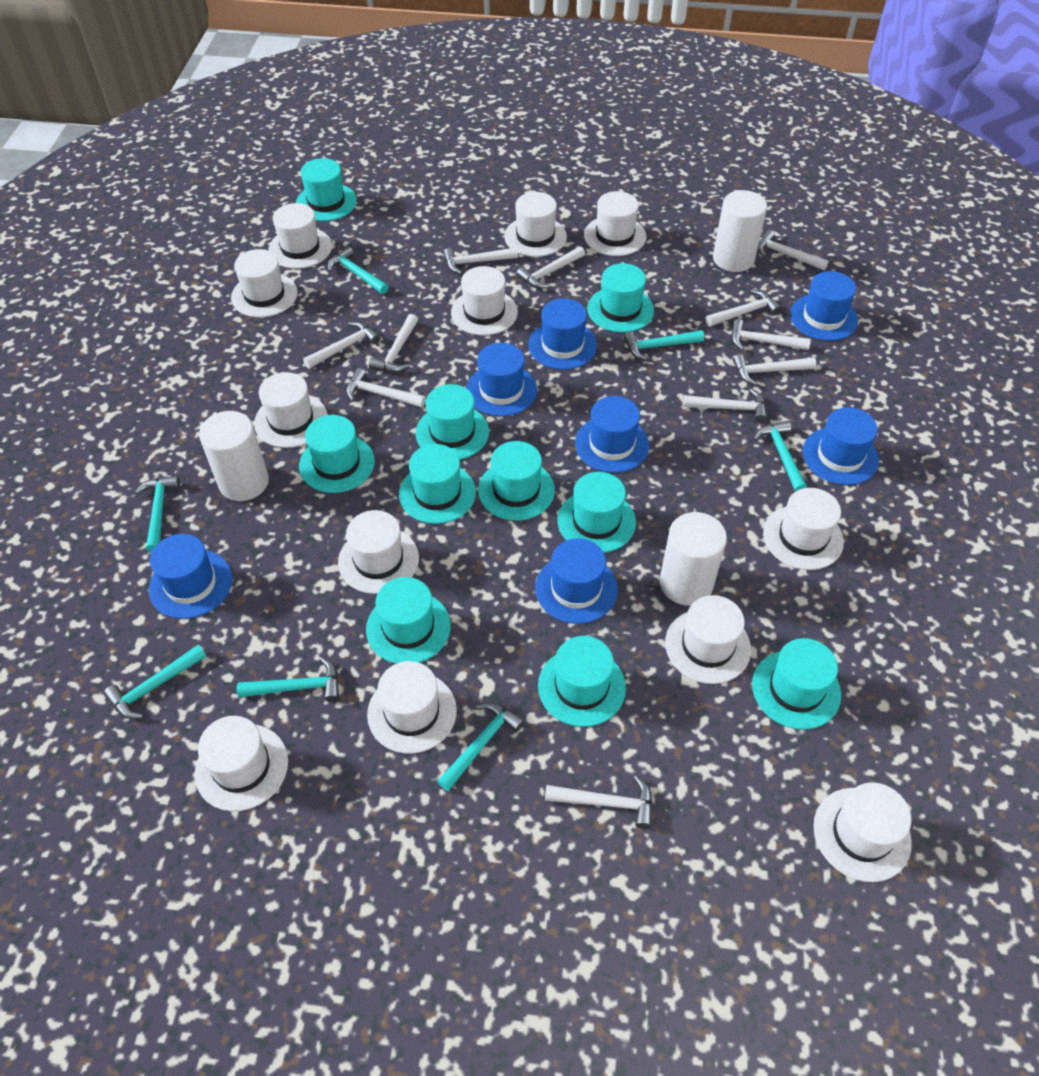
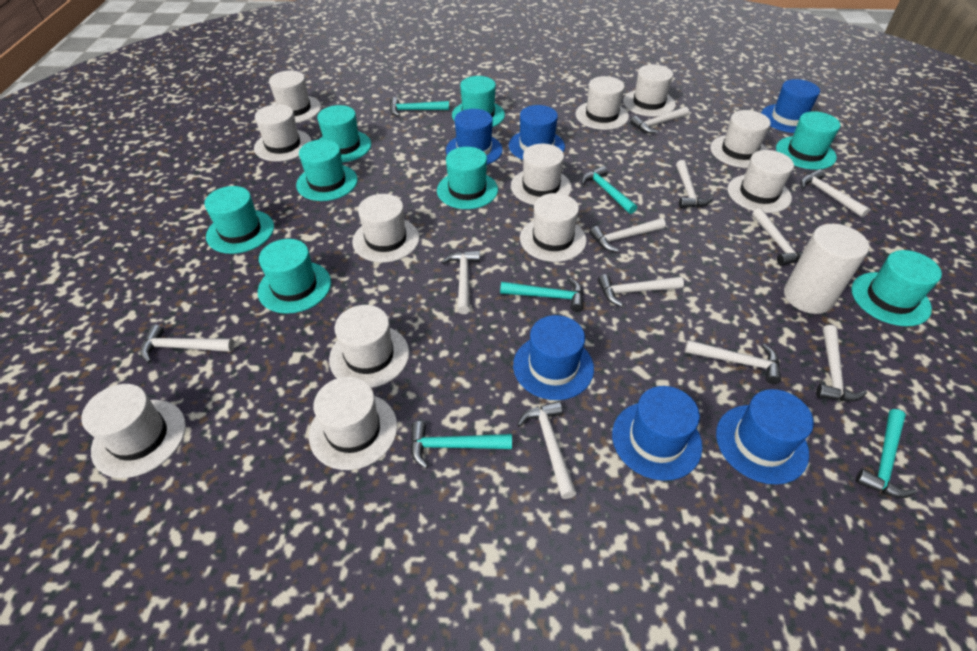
blue hat: [149,534,232,619] [466,343,537,417] [528,298,597,370] [535,538,618,624] [575,396,649,473] [790,271,858,341] [803,407,879,485] = 7 -> [446,109,503,165] [509,105,565,160] [513,315,594,400] [612,386,702,481] [716,389,814,484] [761,79,820,133] = 6
turquoise hammer: [104,645,207,719] [135,475,180,552] [237,657,339,702] [328,246,389,294] [437,702,525,791] [623,330,704,361] [753,421,807,492] = 7 -> [390,97,449,116] [410,421,512,469] [500,278,583,312] [581,166,637,214] [856,409,917,498] = 5
turquoise hat: [296,158,357,221] [299,415,375,493] [366,577,451,664] [399,444,476,524] [415,384,489,460] [478,441,555,521] [538,636,626,727] [557,472,636,553] [587,263,654,333] [752,638,841,730] = 10 -> [204,186,274,254] [258,239,331,314] [296,139,358,201] [317,105,371,162] [437,147,498,209] [452,76,505,127] [776,111,840,170] [852,250,942,326] = 8
white cylinder: [199,411,269,501] [660,512,727,605] [713,190,767,272] = 3 -> [784,224,869,314] = 1

